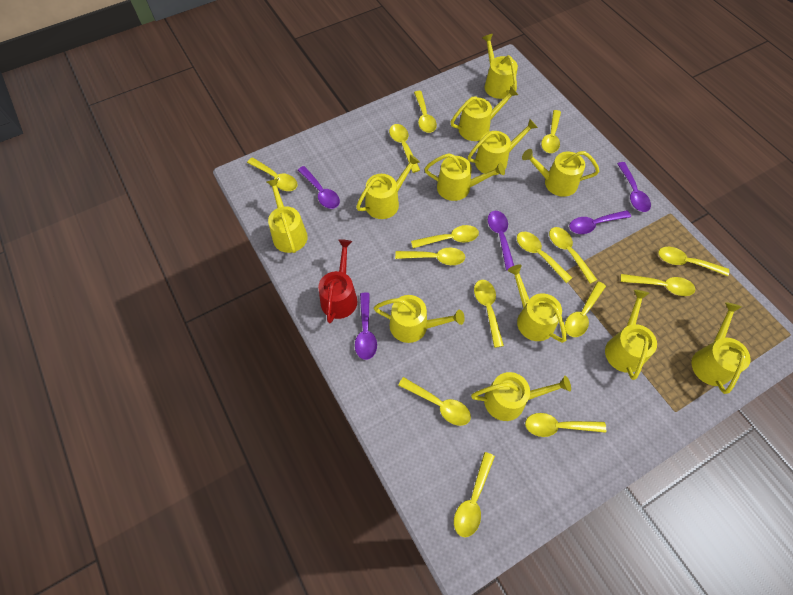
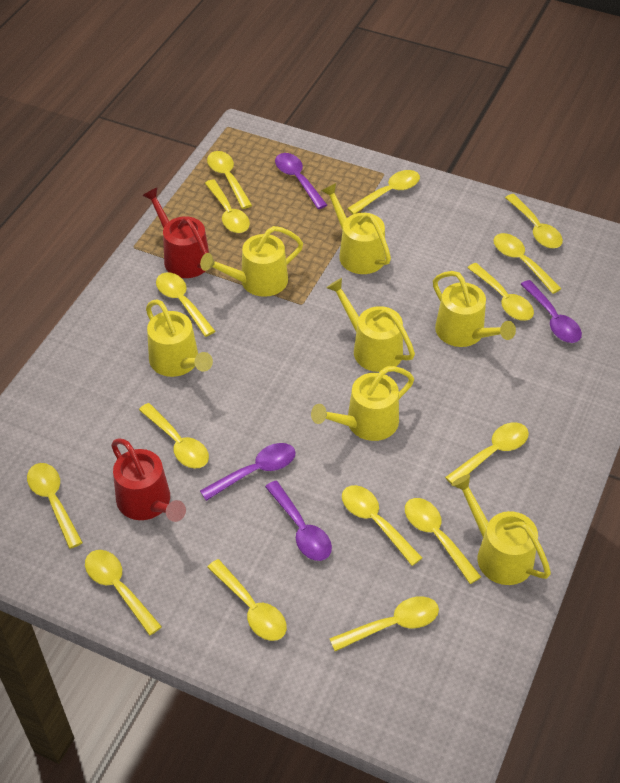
purple spoon: [298,166,340,209] [355,293,377,360] [488,211,514,270] [569,210,631,234] [617,162,651,212] = 5 -> [200,443,295,501] [265,481,332,561] [275,153,327,209] [521,280,582,343] = 4
red watering can: [318,239,357,323] = 1 -> [111,438,186,522] [142,187,209,278] = 2
yellow watering can: [266,178,308,253] [356,154,420,219] [374,295,465,343] [425,153,505,201] [451,86,518,141] [468,119,538,175] [471,372,571,421] [482,34,518,99] [508,264,567,343] [522,149,599,197] [605,290,657,380] [692,302,751,394] = 12 -> [146,299,213,377] [200,226,303,297] [311,366,414,441] [321,183,391,274] [327,278,415,372] [433,271,516,347] [452,474,551,585] = 7

